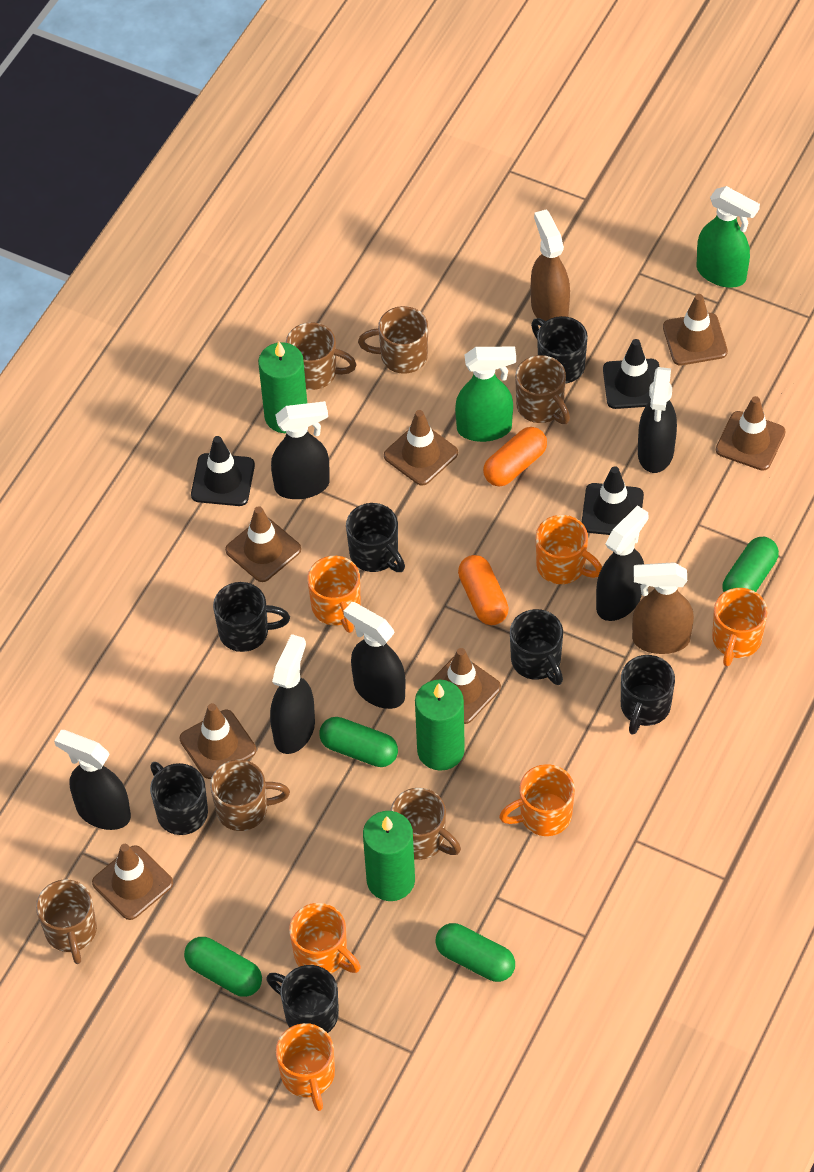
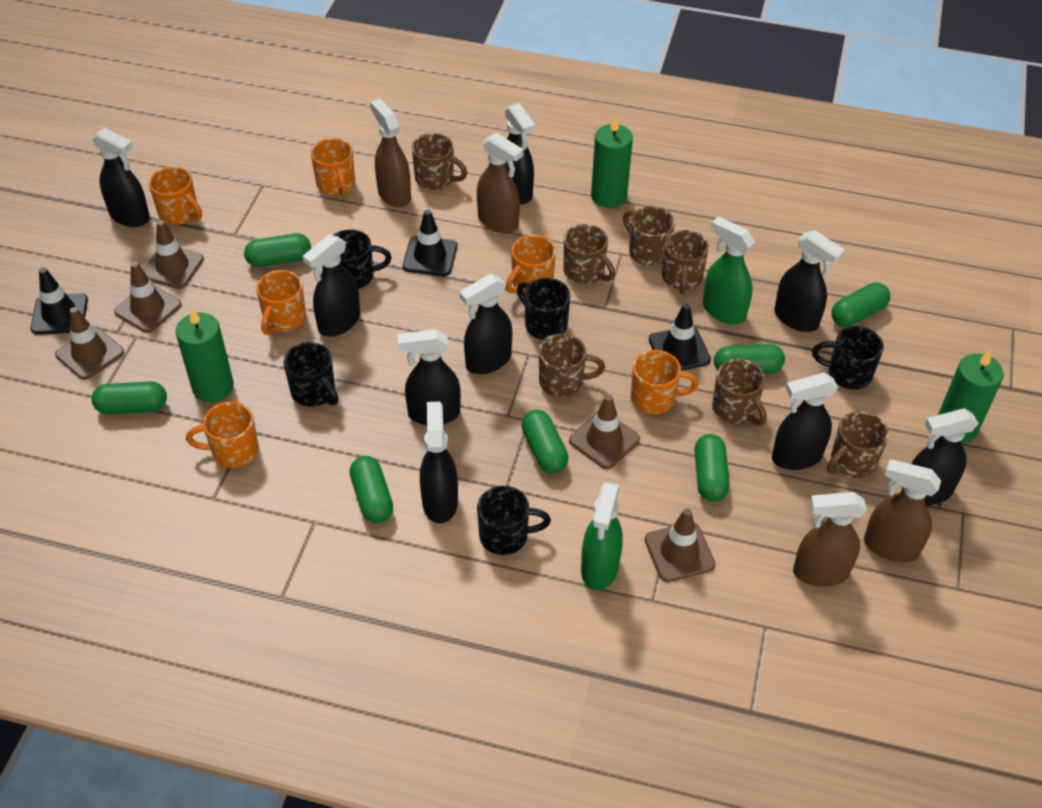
black mug: [150,762,208,835] [213,582,290,652] [267,965,339,1033] [346,503,405,572] [510,609,563,685] [531,316,588,384] [621,655,675,735] = 7 -> [283,342,339,407] [334,230,392,289] [477,486,551,555] [517,278,570,340] [812,326,884,389] = 5
black spray bottle: [54,730,131,830] [270,634,315,754] [271,401,330,499] [343,602,406,709] [596,505,649,621] [638,367,677,473] = 6 -> [92,127,150,227] [303,234,360,336] [398,329,461,425] [420,401,458,523] [460,274,512,374] [505,103,535,204] [772,373,838,470] [774,230,845,332] [902,408,979,505] = 9
brown mug: [36,879,97,964] [210,760,290,831] [286,322,357,390] [358,306,428,374] [391,788,461,860] [515,355,570,424] = 6 -> [412,133,467,190] [539,334,605,398] [564,224,615,284] [623,206,675,266] [662,230,709,294] [712,359,767,426] [827,411,889,478] = 7
brown spray bottle: [531,210,570,321] [632,562,694,654] = 2 -> [370,99,411,208] [477,133,524,233] [793,492,867,587] [864,459,941,563] = 4
brown traffic cone: [92,844,173,920] [180,703,257,779] [225,506,301,582] [384,410,458,486] [429,648,501,724] [663,294,728,365] [716,396,786,471] = 7 -> [55,307,124,380] [114,262,182,333] [143,220,204,289] [569,395,640,469] [645,508,715,582] = 5
green capsule: [184,937,262,997] [319,717,398,767] [435,923,515,982] [722,537,779,592] = 4 -> [91,381,167,414] [244,233,311,267] [350,456,393,523] [521,410,568,473] [695,434,730,502] [714,344,785,374] [831,282,890,327] = 7
orange capsule: [458,555,509,625] [483,427,547,486] = 2 -> none = 0

